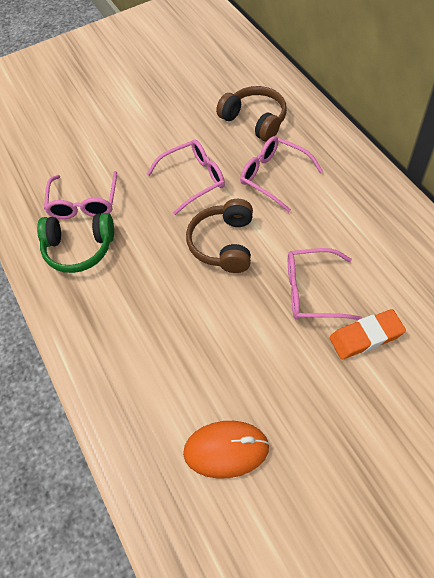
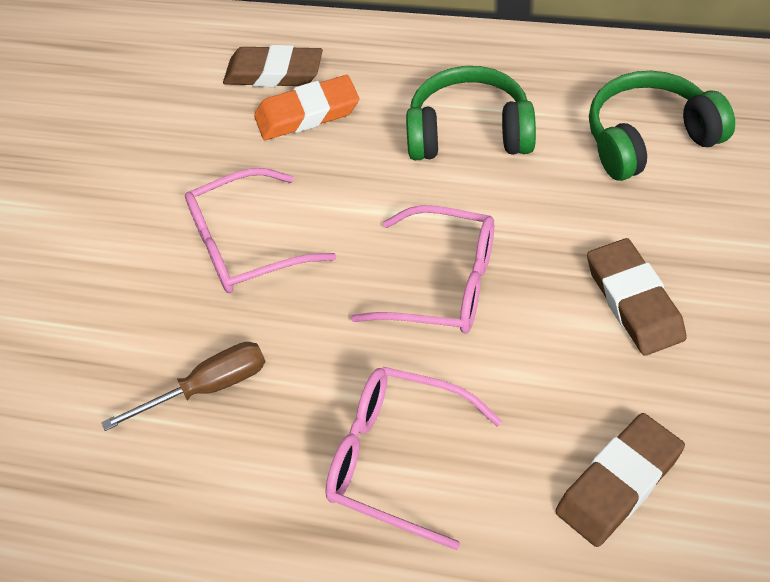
brown eraser: none = 0 -> [223,45,323,87] [555,413,685,547] [587,238,687,356] = 3
brown headphones: [186,199,253,273] [216,86,287,142] = 2 -> none = 0
brown screwdriver: none = 0 -> [101,342,265,431] = 1
green headphones: [37,213,114,273] = 1 -> [406,66,536,160] [589,71,735,181] = 2
orange mouse: [183,421,270,479] = 1 -> none = 0
pink glasses: [44,171,117,219] [147,140,225,215] [240,136,323,212] [288,248,362,320] = 4 -> [185,168,336,293] [325,367,502,550] [351,205,494,333] = 3

